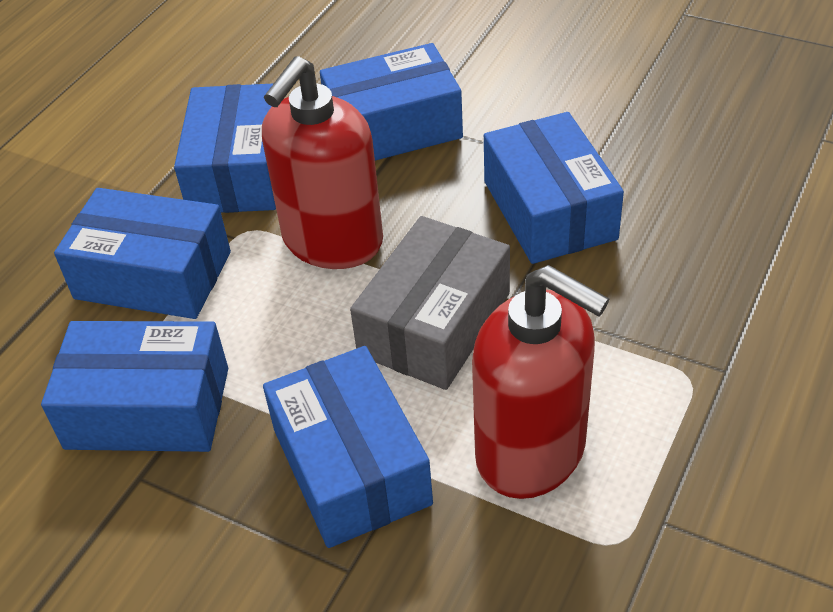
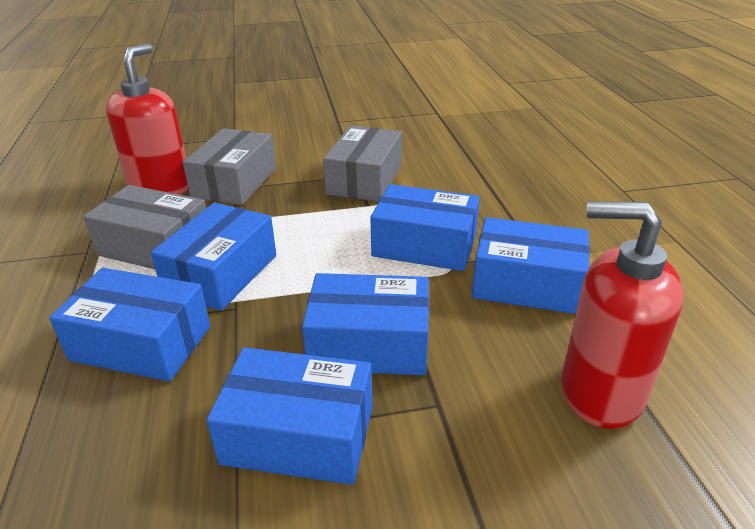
grey box: [350,216,510,390] = 1 -> [83,185,206,269] [183,128,276,205] [323,126,402,202] = 3

